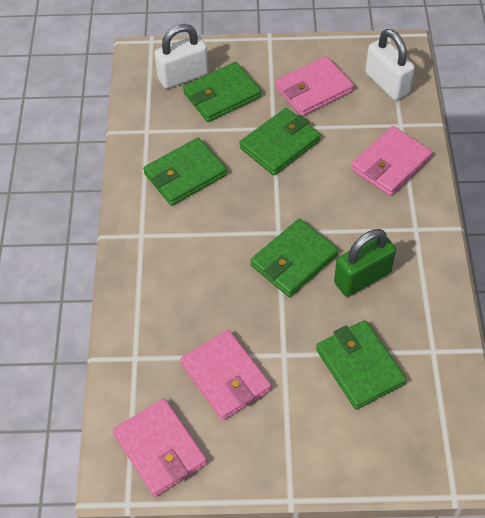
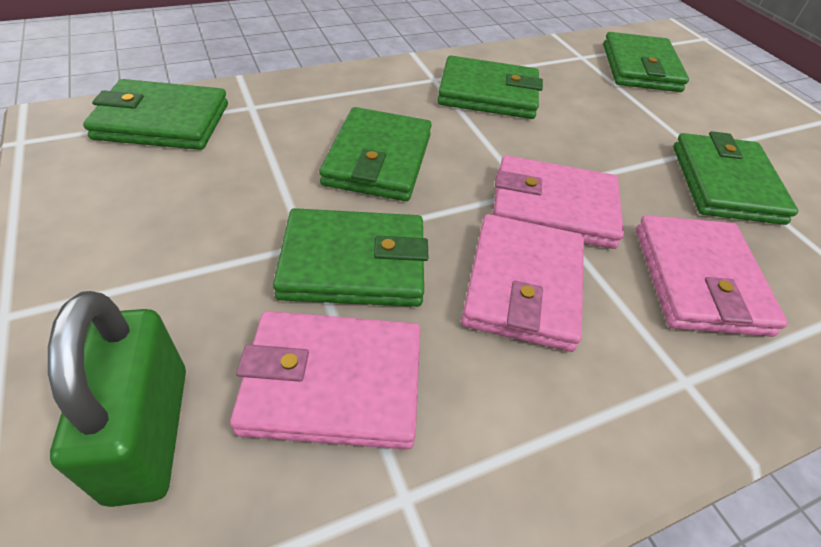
green wallet: [143,138,227,206] [183,62,261,122] [239,108,321,175] [250,219,338,297] [316,320,407,409] = 5 -> [83,79,228,150] [273,208,428,307] [319,107,432,201] [437,56,543,119] [603,32,689,92] [673,131,798,225] = 6
white padlock: [154,24,209,89] [365,29,415,100] = 2 -> none = 0

